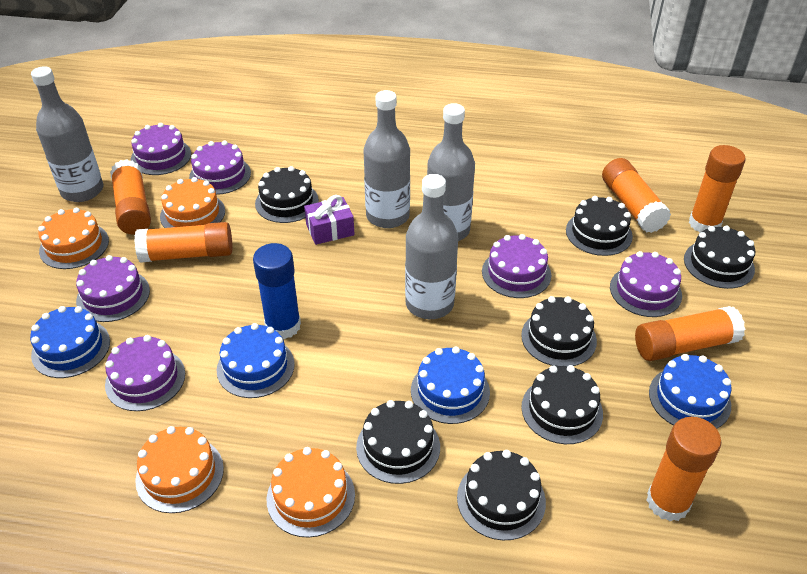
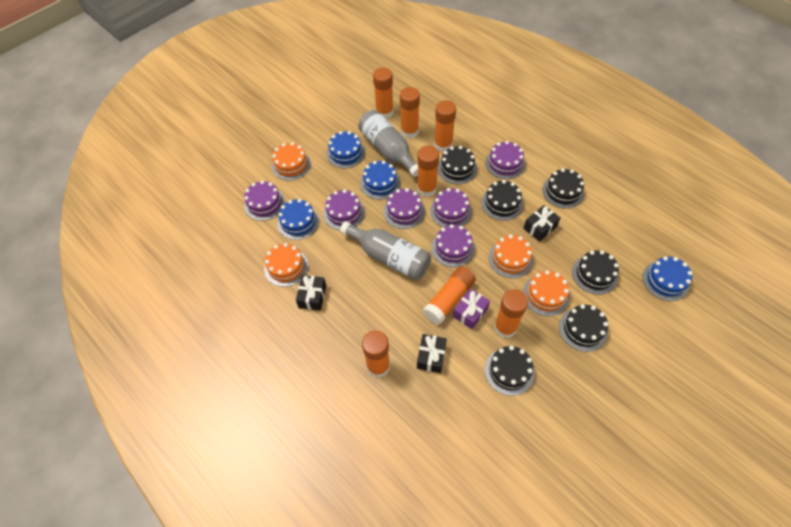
black cake: [255,166,319,223] [356,400,440,484] [457,450,546,540] [521,296,597,366] [521,365,603,444] [566,196,633,256] [684,226,755,289] = 7 -> [438,146,477,184] [481,180,523,221] [485,346,535,396] [542,168,584,209] [559,304,608,352] [572,250,619,295] = 6
black gift: none = 0 -> [296,275,326,310] [417,334,447,373] [523,205,560,242] = 3
blue glue stick: [253,243,301,339] = 1 -> none = 0
grey bottle: [31,66,103,202] [364,90,410,228] [405,174,458,319] [427,103,475,241] = 4 -> [340,221,431,280] [358,110,418,177] = 2
orange glue stick: [110,159,151,234] [134,222,232,263] [602,158,671,233] [635,306,745,361] [646,417,721,522] [689,145,746,233] = 6 -> [362,331,390,378] [373,67,394,119] [400,87,420,139] [417,146,439,197] [423,266,476,325] [434,100,456,152] [494,289,528,338] = 7

